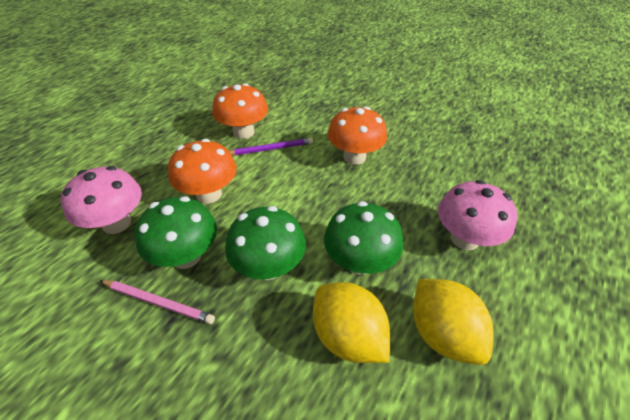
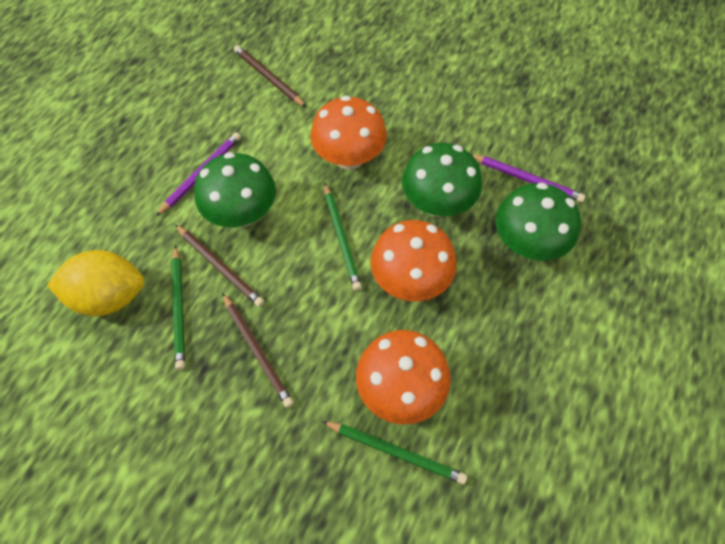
brown pencil: none = 0 -> [175,225,264,307] [222,293,294,408] [234,45,306,107] = 3
green pencil: none = 0 -> [171,245,185,370] [322,421,467,484] [324,183,362,291] = 3
pink mushroom: [61,166,142,234] [438,180,517,250] = 2 -> none = 0
pink pencil: [100,280,215,324] = 1 -> none = 0
purple pencil: [229,138,313,155] = 1 -> [156,132,241,216] [471,154,585,202] = 2
yellow lemon: [313,282,390,363] [413,279,494,365] = 2 -> [47,250,144,316] = 1

